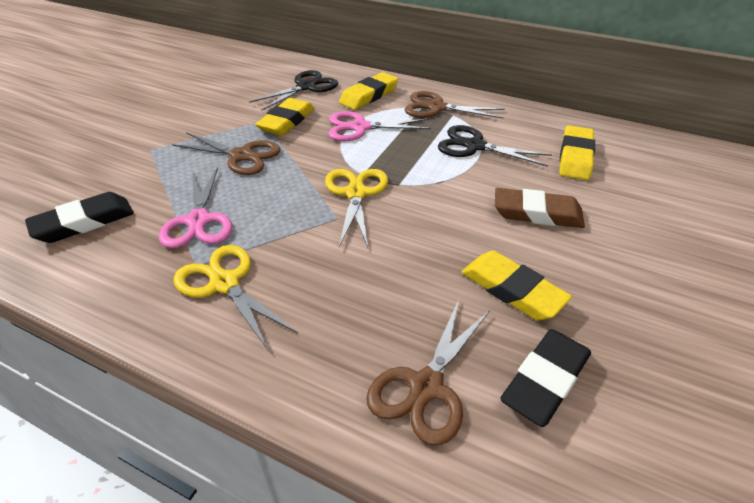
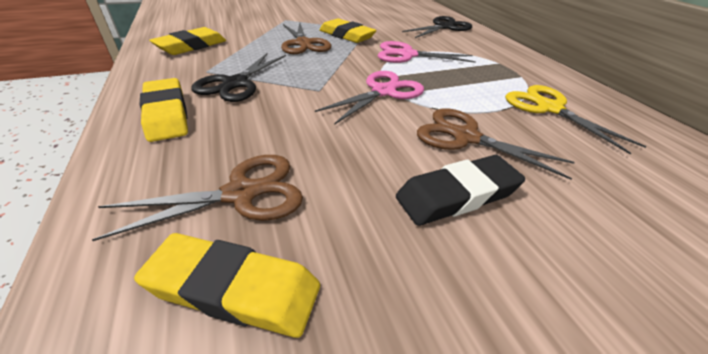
black eraser: [25,192,134,243] [500,329,591,427] = 2 -> [396,155,525,226] = 1
brown eraser: [495,188,585,228] = 1 -> none = 0
yellow scissors: [173,245,298,350] [325,169,388,248] = 2 -> [505,85,647,154] = 1

